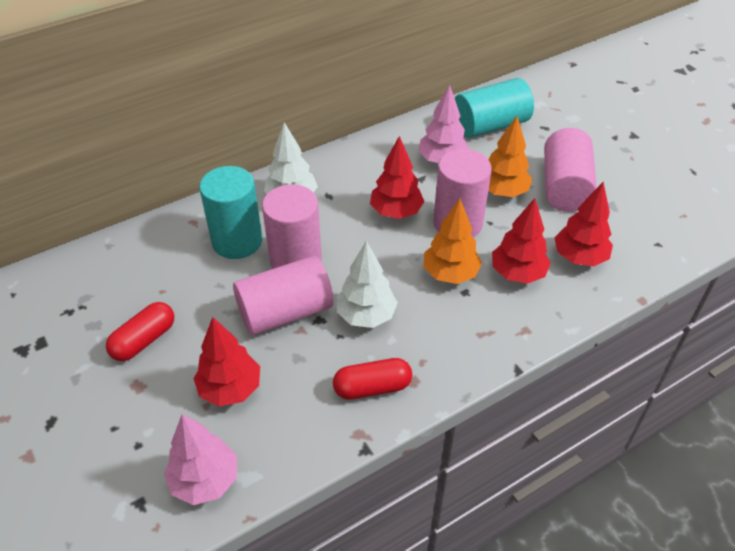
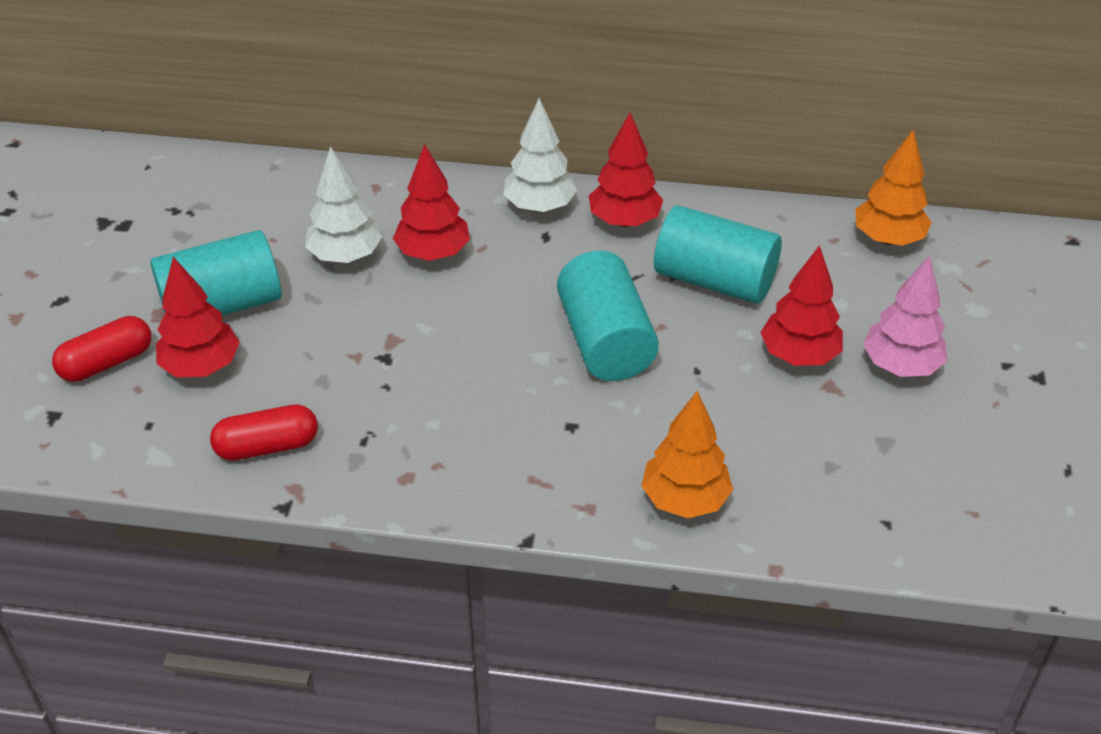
pink cylinder: [233,256,334,335] [262,184,322,269] [433,149,492,237] [544,128,597,212] = 4 -> none = 0
pink tree: [164,414,237,505] [418,85,469,164] = 2 -> [863,256,947,377] = 1
turquoise cylinder: [199,166,262,259] [455,78,534,138] = 2 -> [150,230,281,316] [557,251,659,381] [654,205,782,304] = 3

